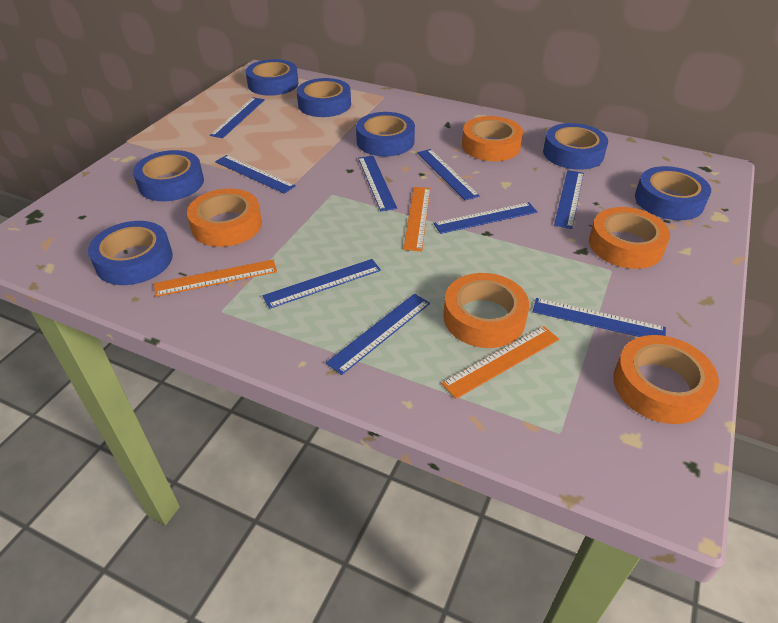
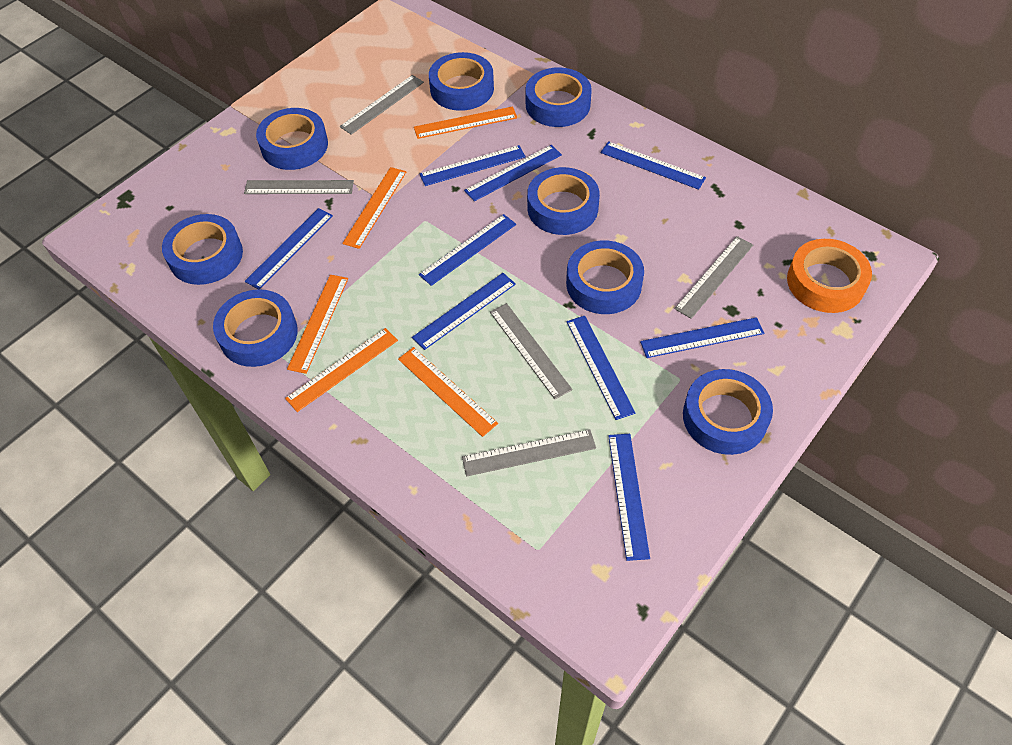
blue tape: [88,221,173,285] [133,150,204,201] [246,59,299,96] [297,78,351,117] [356,112,415,156] [543,123,608,170] [635,166,711,220] = 7 -> [162,214,243,285] [213,289,298,367] [256,108,328,170] [429,52,494,111] [526,67,592,127] [527,167,600,235] [566,241,644,314] [683,369,773,455] = 8
grey ruler: none = 0 -> [244,180,354,194] [340,75,424,135] [462,429,596,476] [490,303,573,399] [674,236,753,319] = 5
orange ruler: [154,260,277,297] [403,187,431,251] [441,326,559,399] = 3 -> [285,328,398,412] [287,275,348,374] [342,167,406,249] [398,347,498,437] [414,106,517,139] = 5
orange tape: [187,189,262,247] [443,273,529,348] [462,116,523,161] [589,207,670,269] [613,335,719,424] = 5 -> [787,239,872,313] = 1

